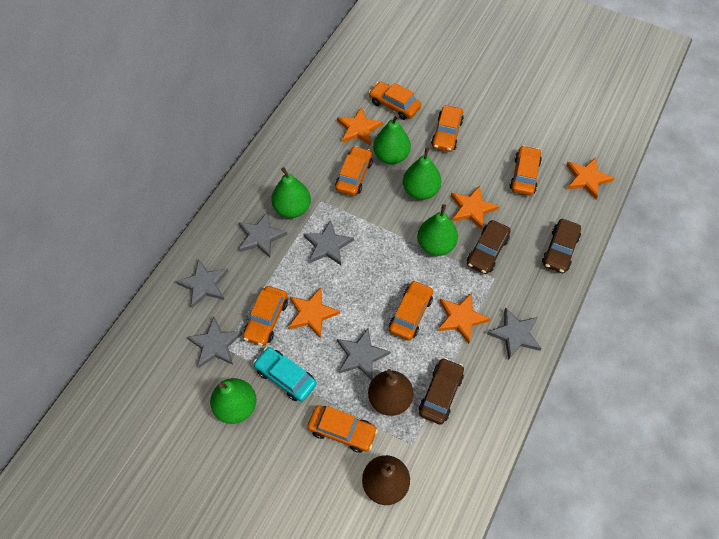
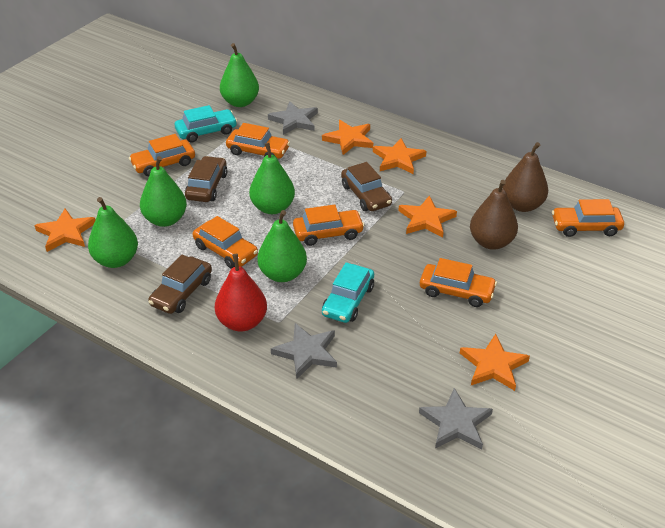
grey star: [176,259,228,308] [187,317,243,368] [239,212,288,258] [303,220,354,265] [337,328,391,381] [487,307,541,360] = 6 -> [268,101,318,135] [271,323,337,379] [419,388,493,450] = 3
orange car: [243,286,288,346] [307,405,378,453] [335,146,373,196] [369,81,421,120] [389,280,433,340] [431,105,464,152] [509,145,542,196] = 7 -> [129,134,195,176] [193,216,258,269] [226,123,290,159] [293,204,365,246] [420,258,497,307] [552,199,624,237] = 6
red pear: none = 0 -> [215,254,267,332] = 1
turquoise car: [253,347,317,402] = 1 -> [175,105,237,143] [322,262,374,323] = 2

